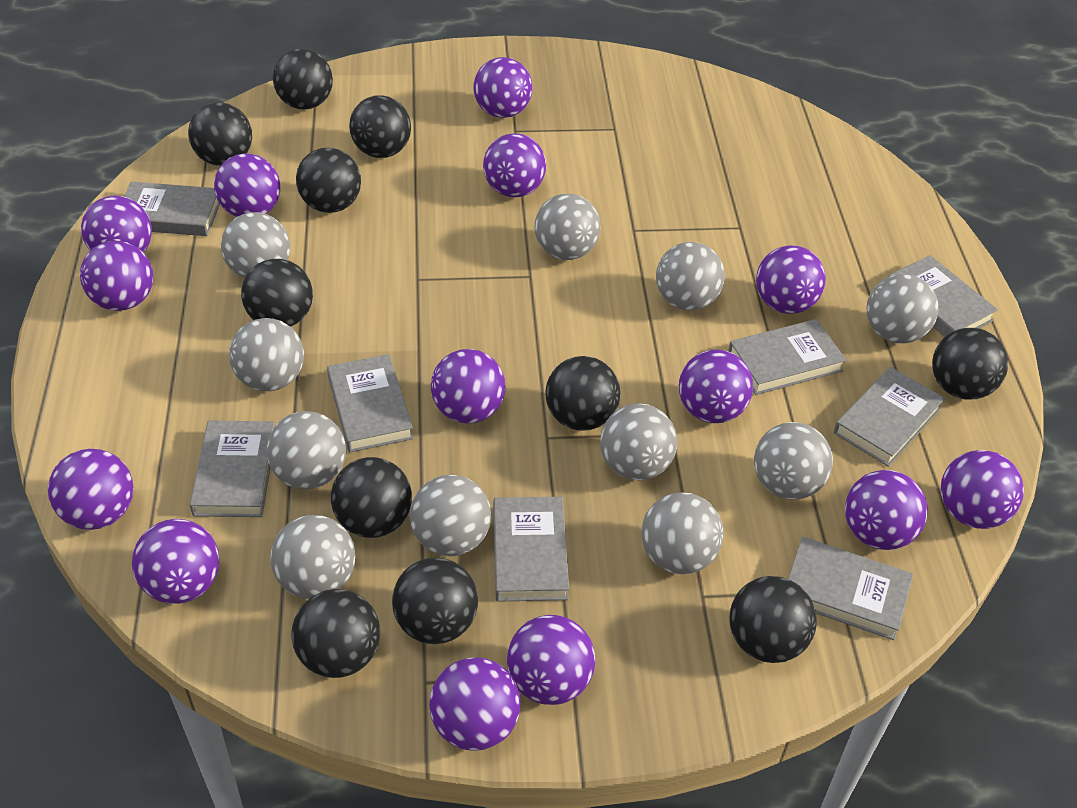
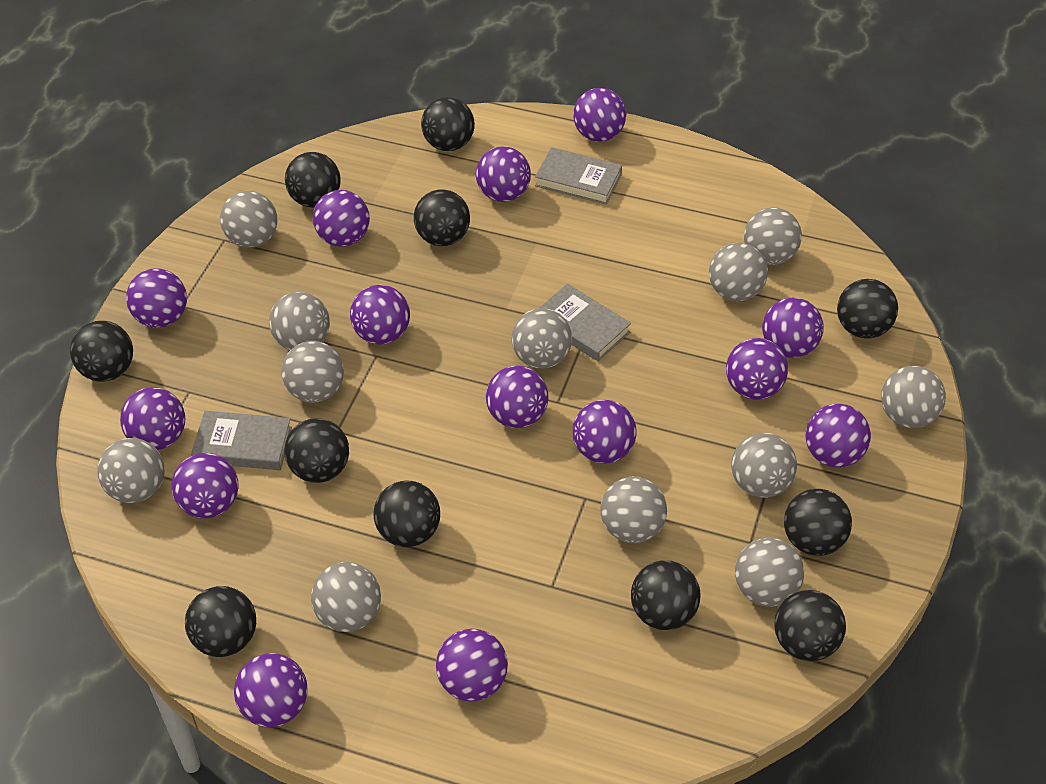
grey ball: [221,212,290,279] [229,318,304,391] [266,411,346,490] [270,515,355,599] [410,475,491,556] [534,194,600,260] [600,403,677,481] [641,492,724,574] [656,242,725,311] [754,422,833,500] [866,274,939,344] = 11 -> [97,438,165,503] [220,191,278,248] [269,292,330,350] [282,341,344,403] [311,562,381,632] [512,308,572,369] [600,476,667,543] [709,243,768,301] [731,433,797,498] [735,538,804,607] [744,208,802,265] [881,366,946,428] = 12
grey book: [124,182,220,236] [190,420,274,517] [327,354,413,452] [493,497,569,602] [728,319,846,395] [788,537,913,640] [833,367,945,467] [888,255,998,337] = 8 -> [191,411,292,470] [535,147,622,205] [539,284,631,361] = 3

